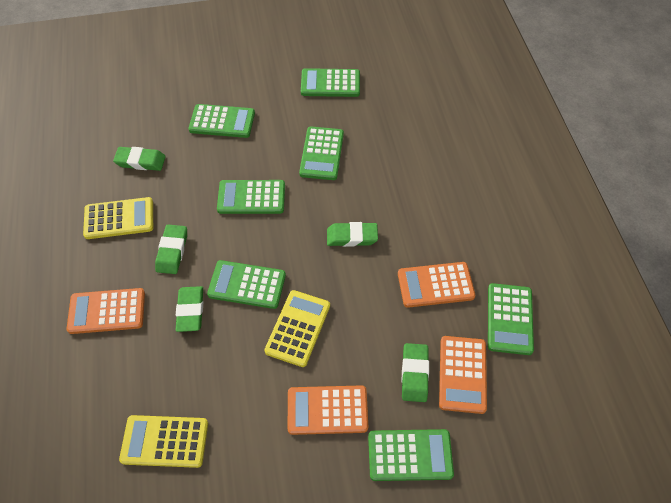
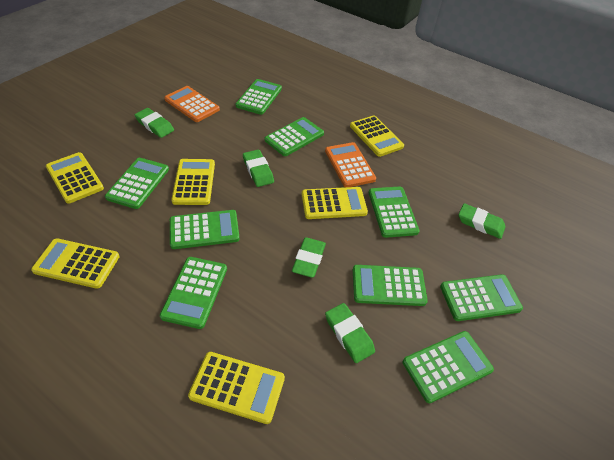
green calculator: [189,104,255,138] [207,260,286,309] [217,180,285,214] [299,126,344,180] [301,68,360,97] [368,429,454,481] [488,283,534,355] = 7 -> [105,158,169,209] [160,257,227,329] [170,210,240,249] [236,79,282,115] [265,117,324,156] [353,265,428,306] [369,187,419,238] [403,331,494,403] [440,274,523,321] = 9
orange calculator: [66,288,145,334] [287,385,368,435] [398,262,475,308] [439,336,487,414] = 4 -> [164,86,220,122] [325,142,376,187] = 2
yellow calculator: [83,197,153,239] [119,415,208,468] [265,290,330,367] = 3 -> [31,238,120,289] [46,152,104,204] [171,159,215,205] [188,352,285,424] [302,187,368,219] [350,115,404,157] = 6

